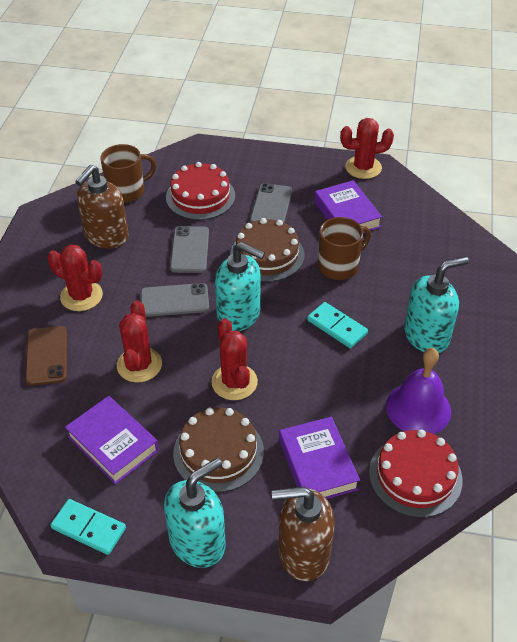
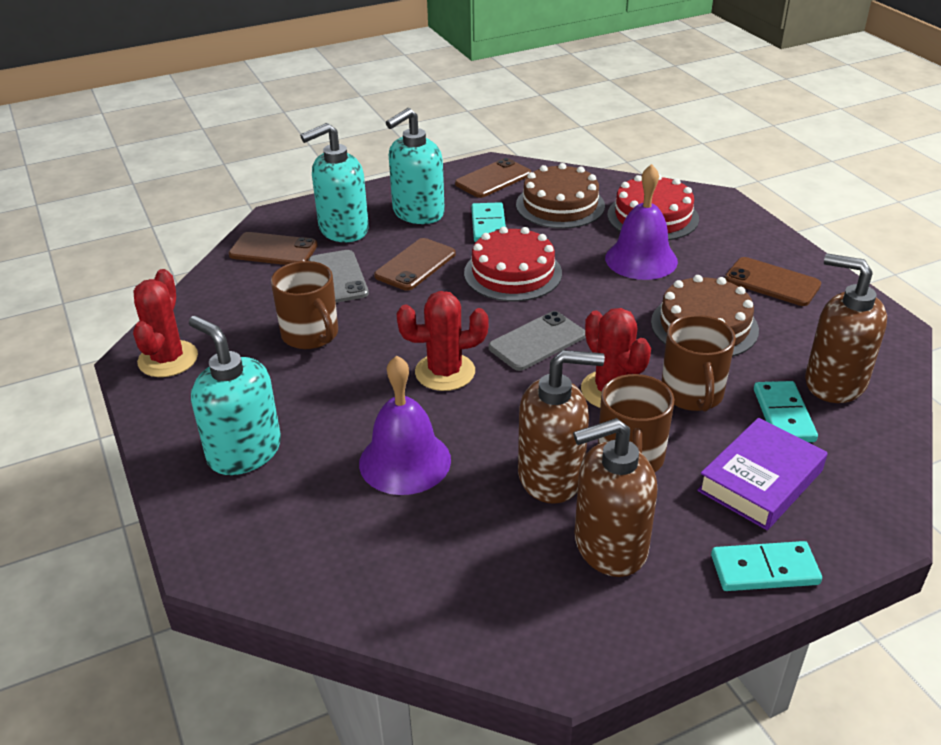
brown mug: [101,144,156,203] [318,217,371,280] = 2 -> [271,261,338,349] [598,374,674,472] [661,315,736,411] = 3
brown phone: [25,326,67,386] = 1 -> [229,232,318,265] [374,238,456,291] [455,158,531,198] [725,257,821,306] = 4
brown soap dispenser: [75,165,129,249] [272,487,335,581] = 2 -> [518,350,605,504] [573,418,657,577] [805,254,887,403] = 3
grey phone: [141,283,209,317] [170,226,209,273] [250,183,292,223] = 3 -> [309,250,369,303] [488,311,586,371] = 2
purple bell: [386,348,451,434] = 1 -> [359,355,451,495] [605,164,678,280] = 2
purple book: [65,396,159,484] [279,417,360,499] [314,180,382,233] = 3 -> [697,418,828,530] = 1
red cactus: [48,245,103,311] [117,301,162,383] [211,318,258,400] [340,118,394,179] = 4 -> [133,269,198,377] [396,291,489,391] [581,308,651,408] = 3
turquoise domino: [50,499,126,555] [307,302,368,348] = 2 -> [471,202,506,242] [711,541,822,591] [754,381,818,442] = 3

